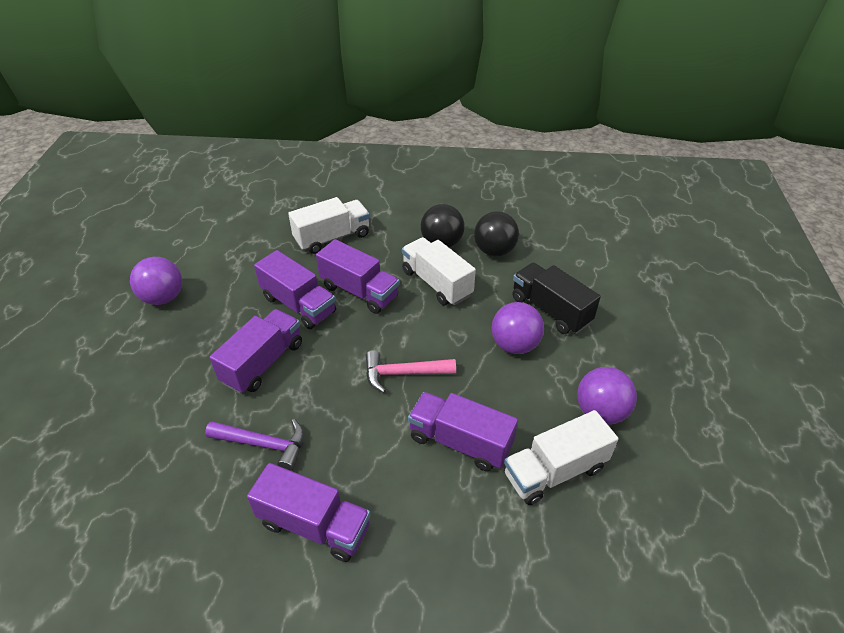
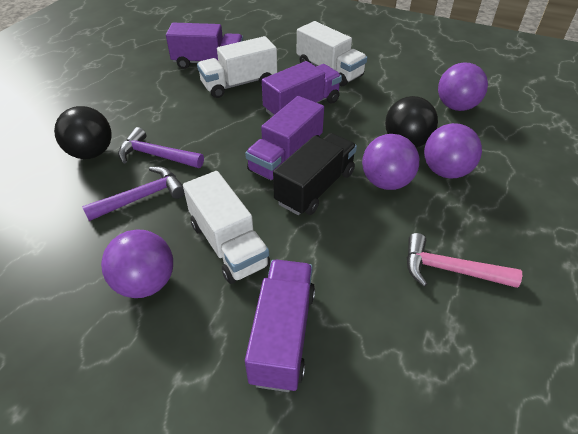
purple ball: [130,257,182,305] [491,302,544,354] [577,367,637,425] = 3 -> [101,229,173,298] [362,134,419,190] [424,123,482,179] [438,63,488,111] = 4
purple hammer: [205,419,304,471] = 1 -> [82,167,185,221] [118,127,204,168] = 2
purple truck: [210,309,302,394] [247,463,370,562] [254,250,336,329] [316,239,399,314] [408,392,518,471] = 5 -> [166,23,243,69] [245,96,324,180] [245,260,315,392] [262,61,342,117] = 4

